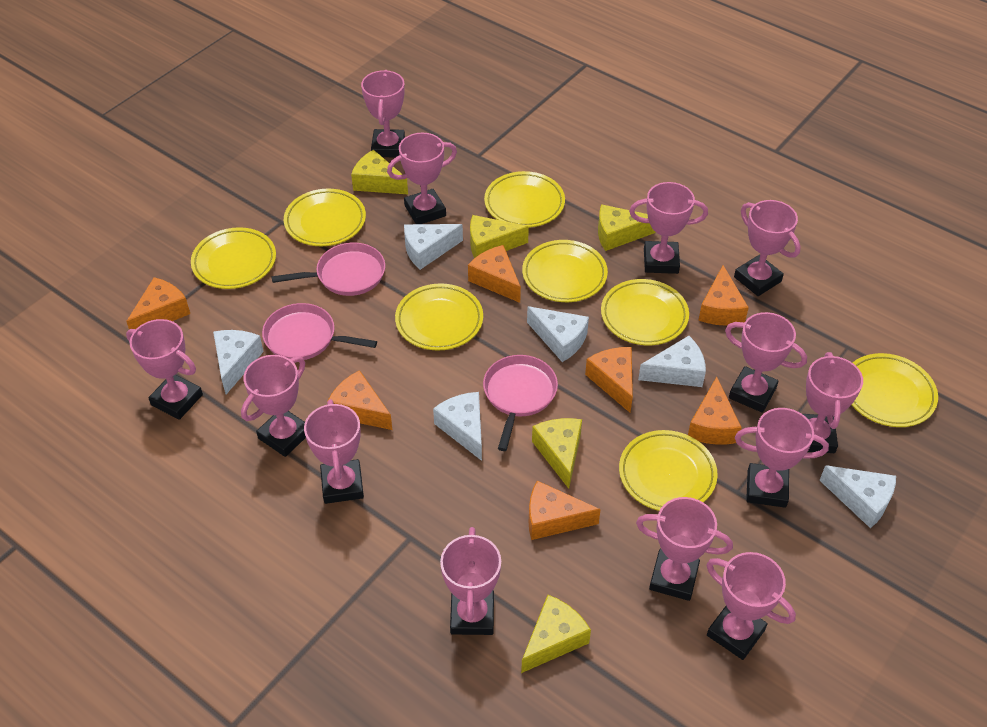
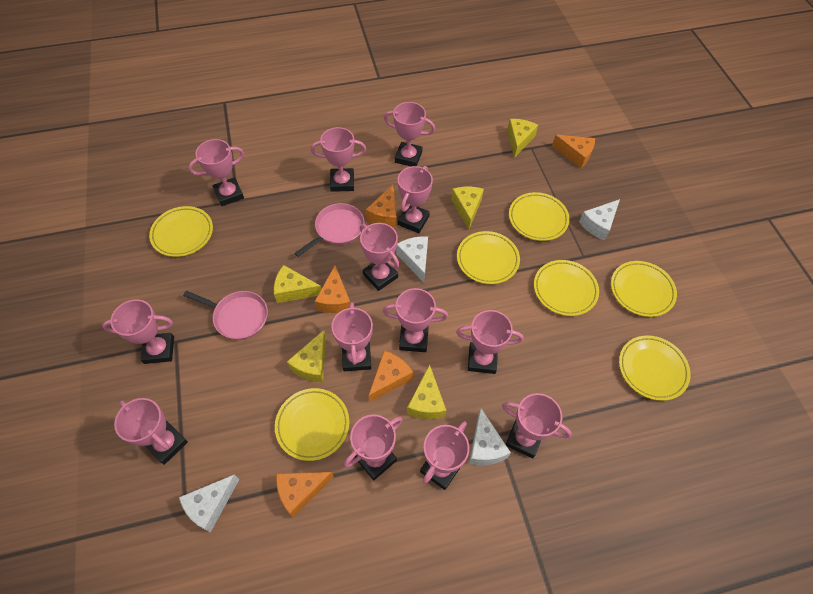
orange cheese: [126,277,190,329] [328,370,392,430] [468,245,521,303] [529,481,601,540] [585,347,633,413] [688,377,742,445] [698,265,749,326] = 7 -> [276,472,334,517] [315,265,350,313] [366,185,397,228] [369,351,413,403] [552,135,595,168] = 5
pink pan: [262,303,377,360] [271,243,385,296] [483,355,558,451] = 3 -> [183,291,268,340] [295,203,364,257] = 2
white cheese: [213,330,264,394] [404,224,463,270] [433,392,482,461] [527,306,589,362] [638,336,706,387] [819,465,896,528] = 6 -> [179,475,239,533] [396,236,428,283] [469,408,511,465] [579,199,620,240] = 4
yellow plate: [191,227,276,289] [284,189,366,246] [395,283,483,351] [484,171,565,227] [522,240,608,302] [601,279,689,345] [619,430,718,511] [852,353,938,427] = 8 -> [149,206,213,257] [275,388,349,461] [457,231,520,284] [509,192,570,241] [534,260,599,316] [611,261,677,317] [619,335,691,401] = 7

